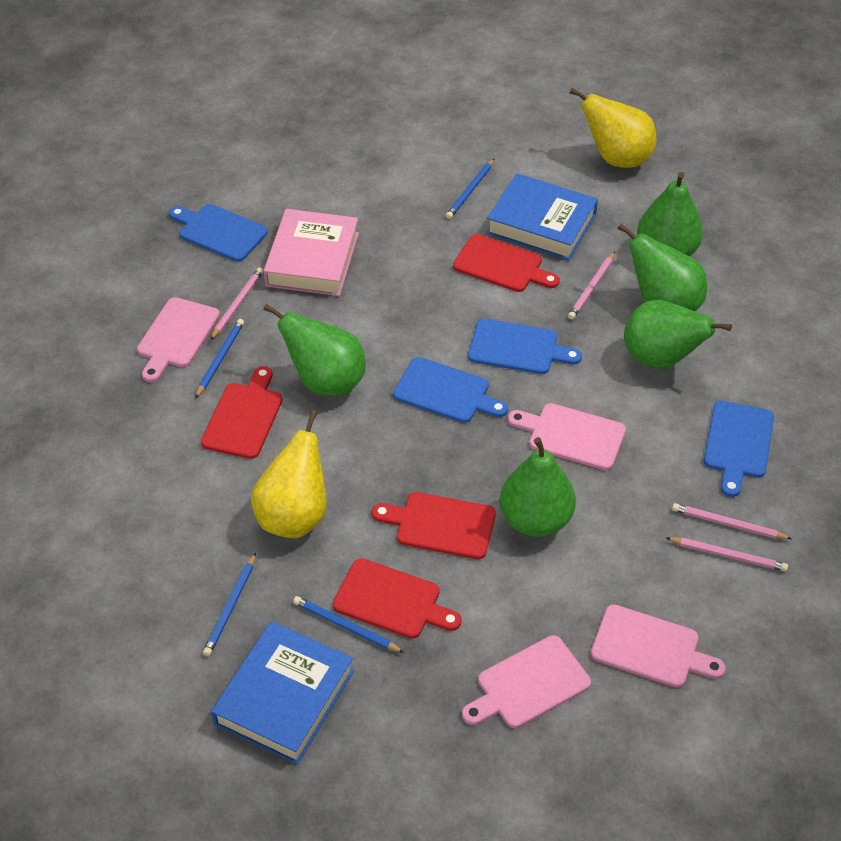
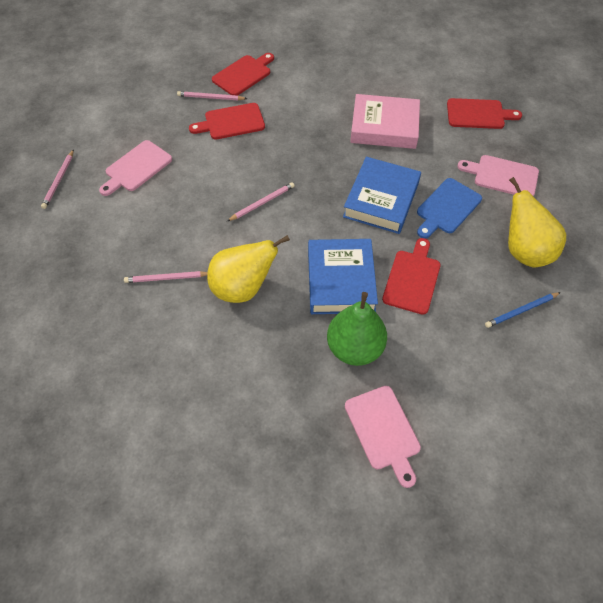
blue cutting board: [169,204,268,262] [393,357,508,423] [468,319,582,374] [704,401,774,497] = 4 -> [417,178,482,239] = 1
blue pencil: [195,319,244,399] [203,553,256,656] [293,596,404,653] [446,159,494,219] = 4 -> [485,292,561,328] = 1
green pear: [263,304,366,396] [500,437,576,537] [617,224,707,311] [624,300,732,369] [637,172,703,256] = 5 -> [327,292,387,366] = 1
pink cutting board: [137,297,220,382] [462,635,591,728] [508,403,626,470] [591,604,726,688] = 4 -> [99,140,172,196] [345,386,421,488] [457,155,539,196] = 3

